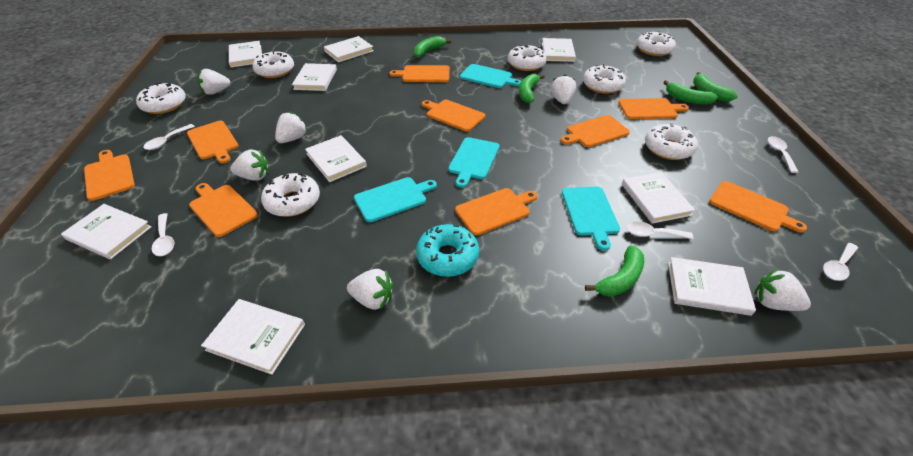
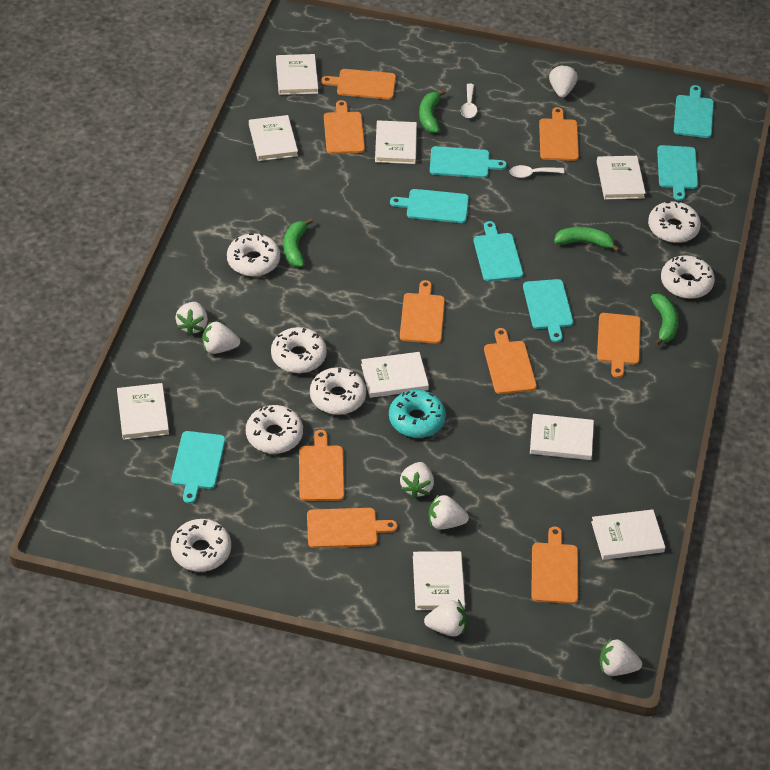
green banana: [413,36,451,58] [519,74,545,103] [585,245,644,297] [663,80,718,105] [693,72,738,102] = 5 -> [284,218,313,267] [419,90,446,133] [554,227,620,252] [651,294,678,346] = 4
turquoise cutting board: [354,177,437,222] [448,137,500,188] [460,64,521,88] [562,187,620,251] = 4 -> [171,431,225,504] [390,189,469,223] [430,146,507,178] [474,221,523,281] [523,279,573,342] [657,145,698,201] [674,85,714,138] = 7
white spoon: [144,124,195,150] [152,213,174,256] [626,221,693,239] [768,136,799,173] [823,243,858,281] = 5 -> [461,83,477,118] [510,165,564,178] = 2
white strawberry: [197,69,230,95] [231,149,268,181] [275,112,308,143] [347,269,393,310] [550,74,576,104] [754,268,811,311] = 6 -> [175,302,208,336] [202,321,240,354] [400,462,434,498] [424,600,467,636] [428,494,469,529] [549,64,578,98] [599,639,642,676] = 7

